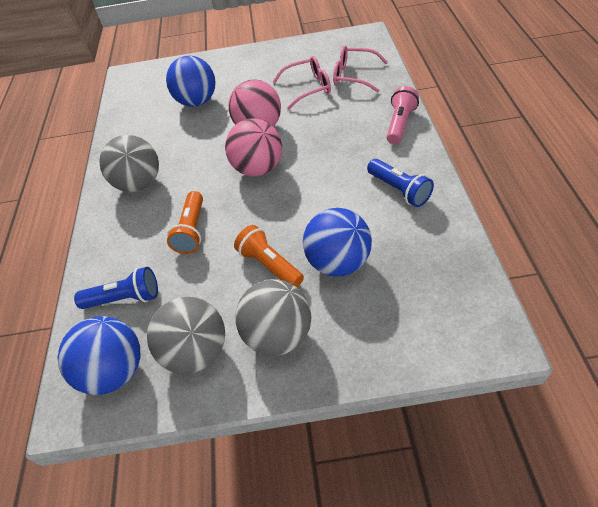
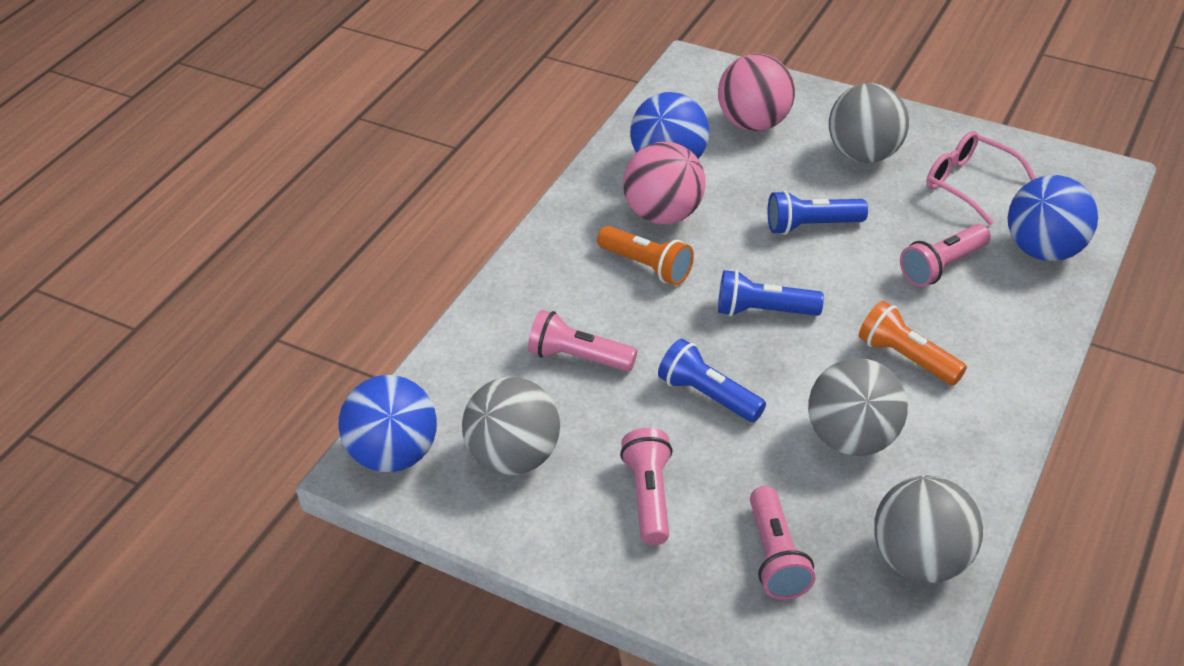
blue flashlight: [74,267,158,309] [367,159,434,207] = 2 -> [658,339,766,422] [718,270,824,316] [768,190,868,235] = 3
grey ball: [99,135,159,192] [147,297,225,374] [235,279,311,356] = 3 -> [462,377,560,475] [808,358,908,456] [829,83,909,163] [874,476,983,583] = 4
pink flashlight: [387,86,419,144] = 1 -> [528,310,637,372] [620,428,672,545] [750,486,815,600] [900,224,991,287] = 4
pink glasses: [272,56,331,109] [333,46,388,92] = 2 -> [926,131,1036,225] = 1

